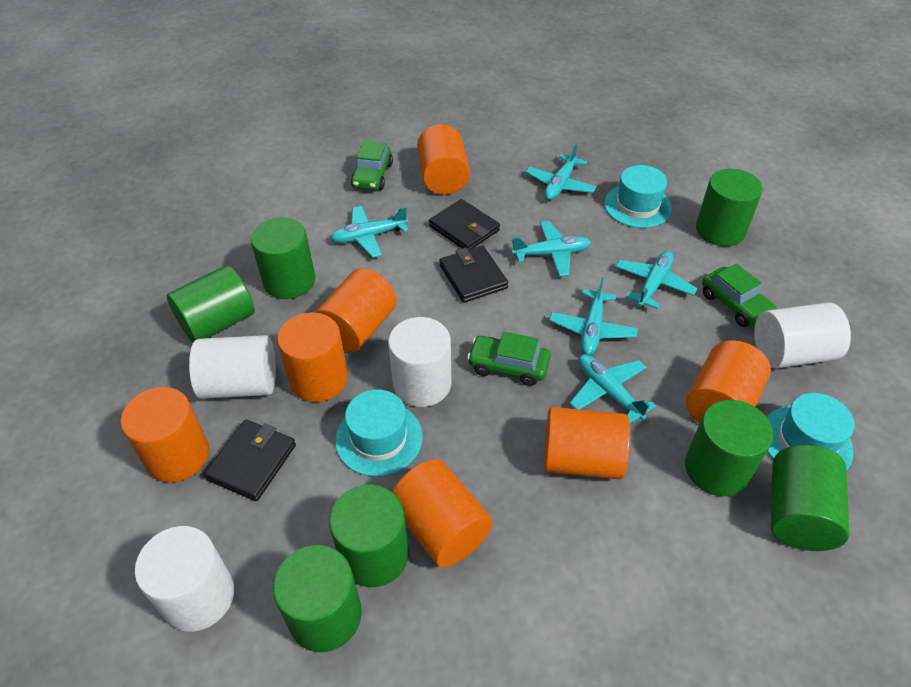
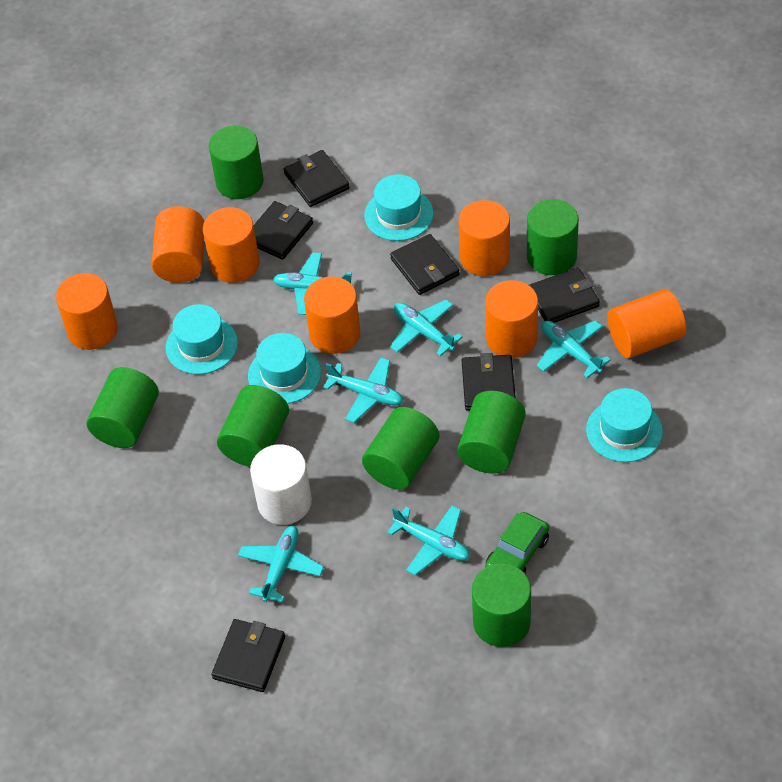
black wallet: [204,420,296,501] [429,199,500,250] [440,245,508,303] = 3 -> [211,619,285,692] [254,201,313,260] [284,150,350,207] [390,234,460,295] [462,353,516,411] [529,267,600,323] = 6
green car: [351,141,393,190] [467,332,550,386] [702,263,777,327] = 3 -> [485,512,549,574] = 1
turquoise hat: [335,389,423,476] [604,165,672,228] [767,393,854,470] = 3 -> [166,304,238,374] [248,333,321,404] [364,174,434,241] [586,388,663,462] = 4
white cylinder: [135,526,234,632] [189,335,276,399] [388,317,451,407] [754,302,851,368] = 4 -> [250,444,312,525] = 1

